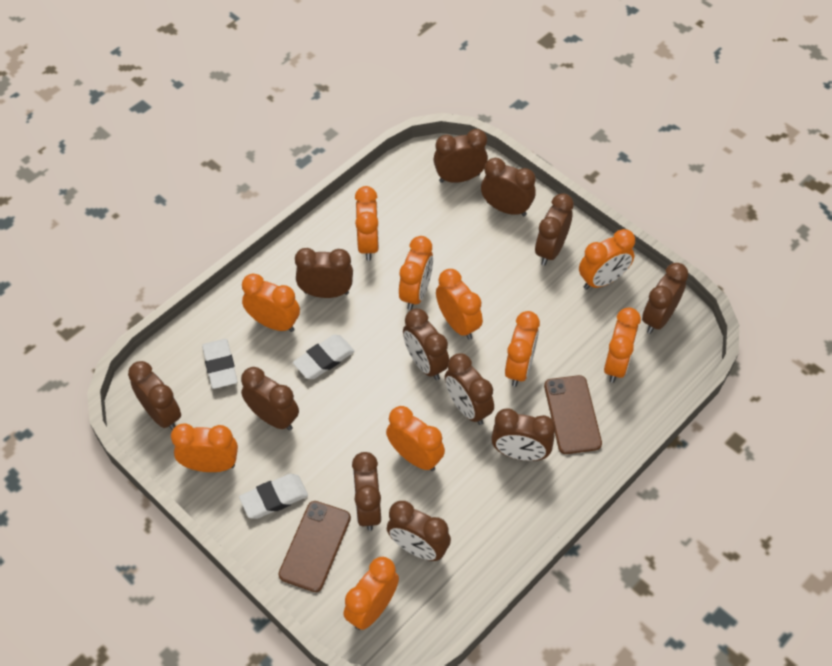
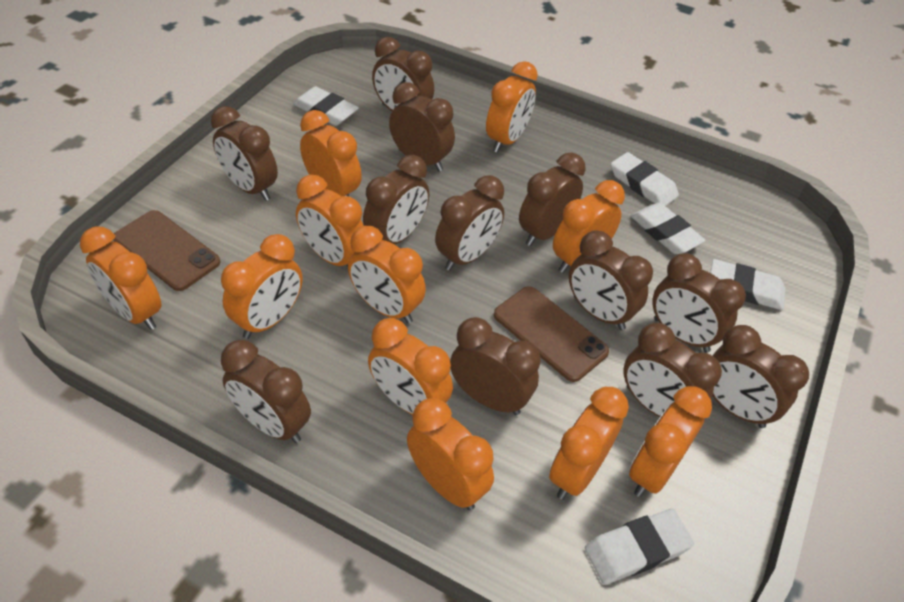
orange clock: [171,423,238,472] [242,274,300,332] [344,557,399,630] [355,186,379,261] [386,406,445,471] [399,236,433,310] [436,269,483,340] [505,311,540,387] [579,229,635,290] [604,307,641,383] = 10 -> [80,226,162,330] [221,234,303,339] [296,175,364,267] [300,110,362,196] [348,226,426,324] [368,318,453,415] [407,398,494,510] [486,61,538,152] [549,387,629,500] [553,180,625,273] [629,386,712,497] = 11
white eraser: [202,339,238,389] [239,474,308,519] [293,335,355,379] = 3 -> [293,86,359,126] [585,508,694,585] [611,152,679,206] [631,203,706,254] [710,259,786,310] = 5

